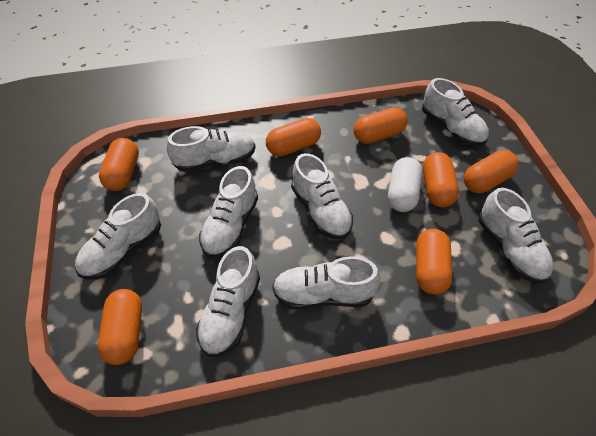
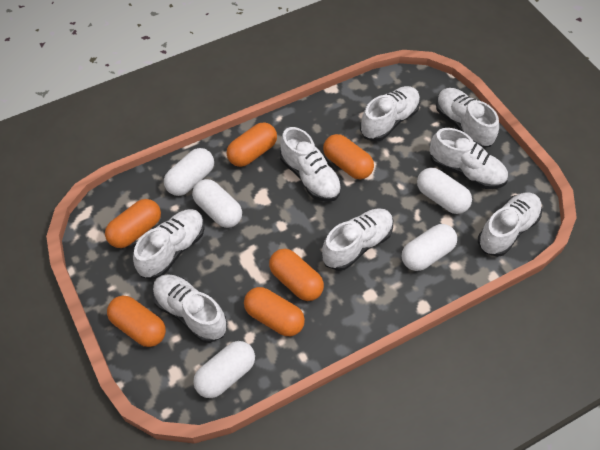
orange capsule: [98,289,142,365] [99,138,139,191] [266,118,321,156] [354,107,408,144] [416,229,453,295] [423,152,459,207] [464,150,519,193] = 7 -> [105,199,161,248] [107,296,166,347] [227,122,277,167] [244,287,305,336] [269,249,324,301] [323,134,374,179] = 6
white capsule: [388,157,422,212] = 1 -> [164,148,214,196] [192,179,242,228] [193,341,255,398] [402,224,457,271] [417,168,472,214] = 5

